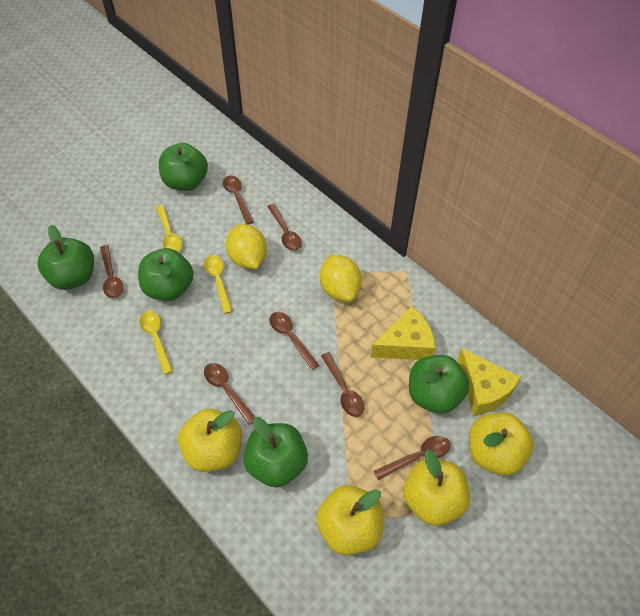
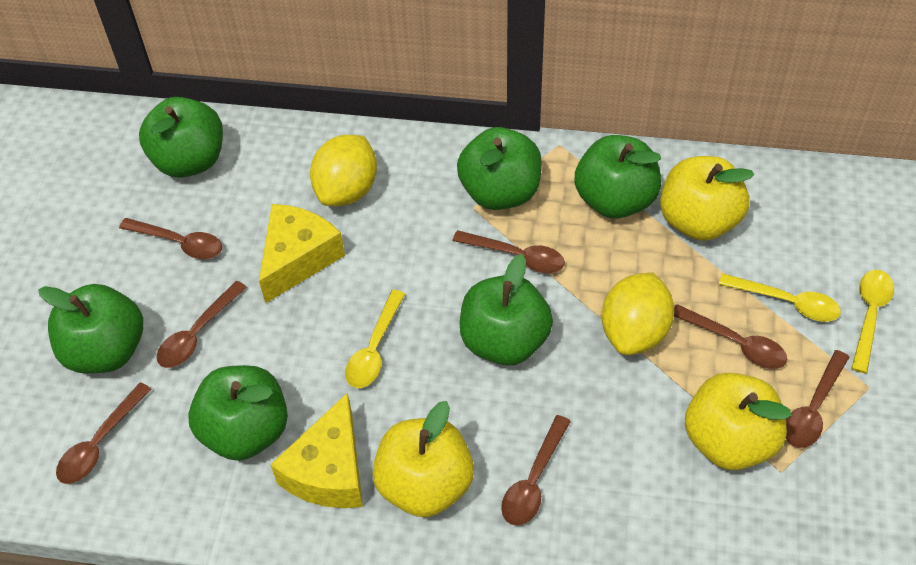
green apple: [37,225,94,290] [138,248,194,301] [159,143,208,191] [243,417,308,487] [409,355,470,414] = 5 -> [38,284,143,373] [139,97,223,178] [188,365,288,461] [457,127,542,210] [460,254,553,365] [575,135,661,219] = 6
yellow apple: [178,409,242,472] [316,485,383,555] [403,449,470,526] [469,412,534,476] = 4 -> [373,401,474,517] [660,156,754,241] [685,373,792,470] = 3

